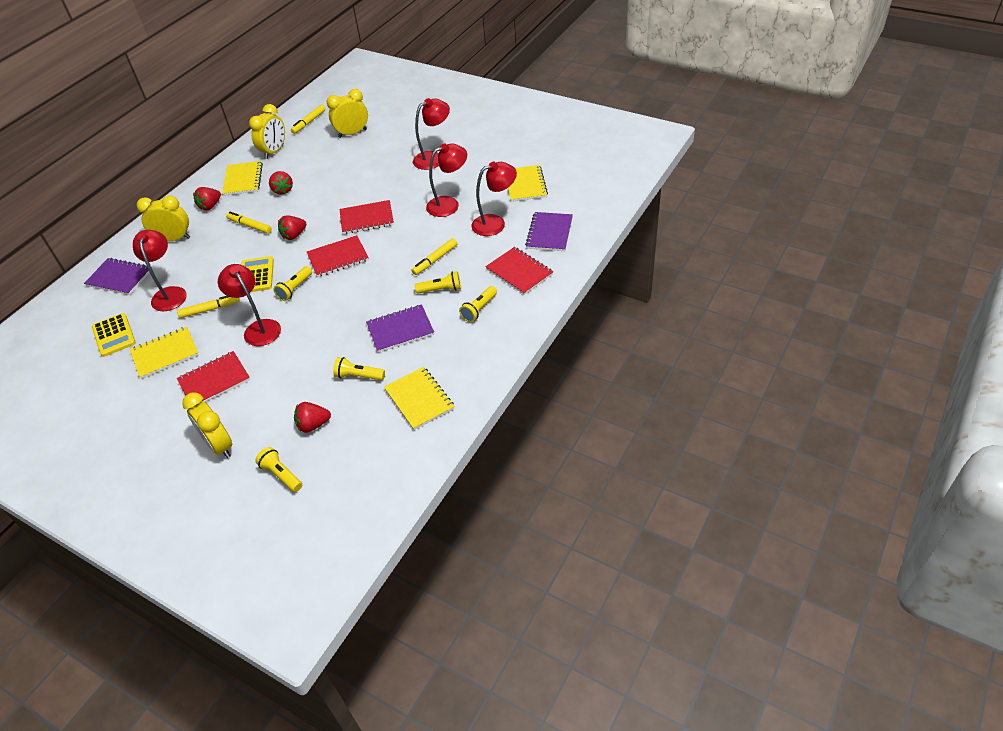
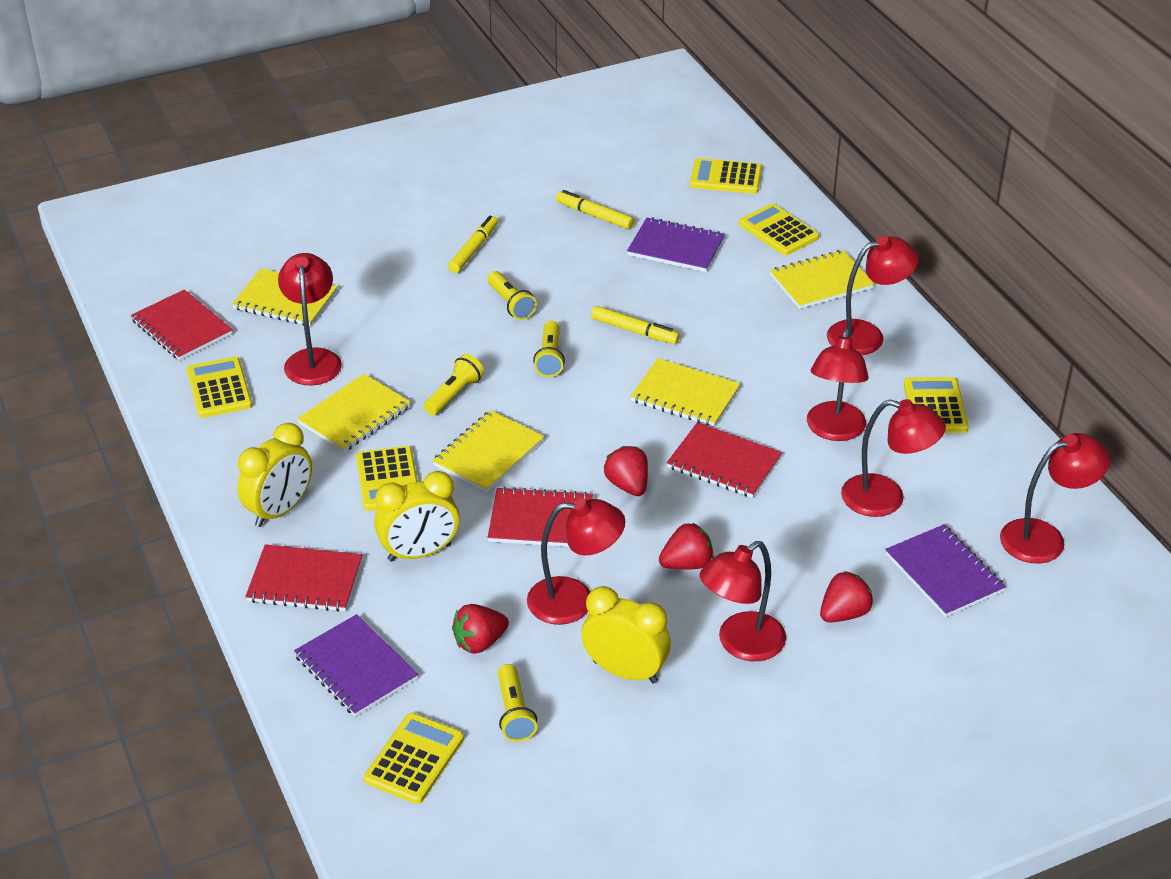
red lamp: [133,230,187,311] [218,264,281,346] [413,98,450,170] [426,143,467,217] [471,162,517,236] = 5 -> [278,253,342,385] [527,498,625,625] [700,541,786,661] [807,328,869,441] [827,236,919,355] [841,399,946,517] [1000,433,1110,563] = 7
yellow calculator: [92,313,136,357] [241,256,274,292] = 2 -> [187,357,252,418] [356,446,418,511] [364,713,464,804] [690,158,762,194] [739,203,819,255] [904,377,969,433] = 6
yellow clock: [137,196,190,241] [182,393,232,458] [249,104,285,159] [327,89,368,138] = 4 -> [237,423,312,527] [374,471,460,562] [581,586,671,683] = 3
yellow flashlight: [255,447,302,492] [273,266,312,301] [333,357,385,380] [415,271,461,294] [459,286,497,322] = 5 -> [424,354,484,415] [487,271,537,320] [498,664,537,742] [533,321,565,377] = 4
yellow marker: [177,296,240,318] [226,212,272,234] [291,105,326,134] [412,238,457,275] = 4 -> [448,215,498,273] [556,190,634,229] [591,306,680,344] = 3
yellow notebook: [130,327,199,379] [222,161,263,196] [384,367,455,430] [508,165,548,202] = 4 -> [232,269,338,326] [297,374,411,452] [432,410,544,492] [630,358,741,427] [770,250,875,309] = 5

